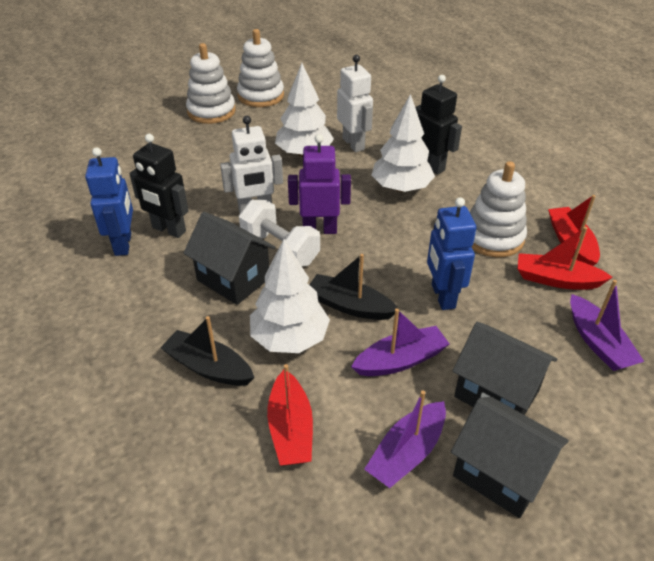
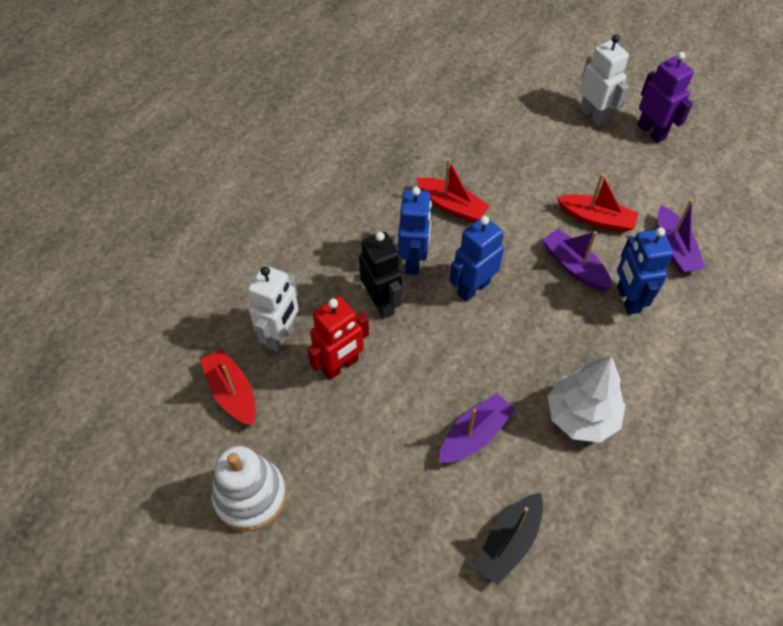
black boat: [160,316,255,386] [309,254,398,320] = 2 -> [474,493,543,585] = 1
black house: [184,212,275,305] [451,397,569,518] [453,322,557,415] = 3 -> none = 0
black robot: [129,134,188,238] [416,75,462,175] = 2 -> [359,232,403,319] = 1
blue robot: [85,147,133,256] [427,197,476,310] = 2 -> [398,187,432,275] [449,216,504,302] [617,227,673,314] = 3
red robot: none = 0 -> [307,296,369,380] = 1
white dumbbell: [239,200,320,266] = 1 -> none = 0
white stacking toy: [186,43,236,124] [237,29,284,107] [470,161,527,257] = 3 -> [211,446,286,531] = 1
white tree: [250,239,330,353] [275,63,334,157] [372,94,435,192] = 3 -> [548,356,625,443] = 1

